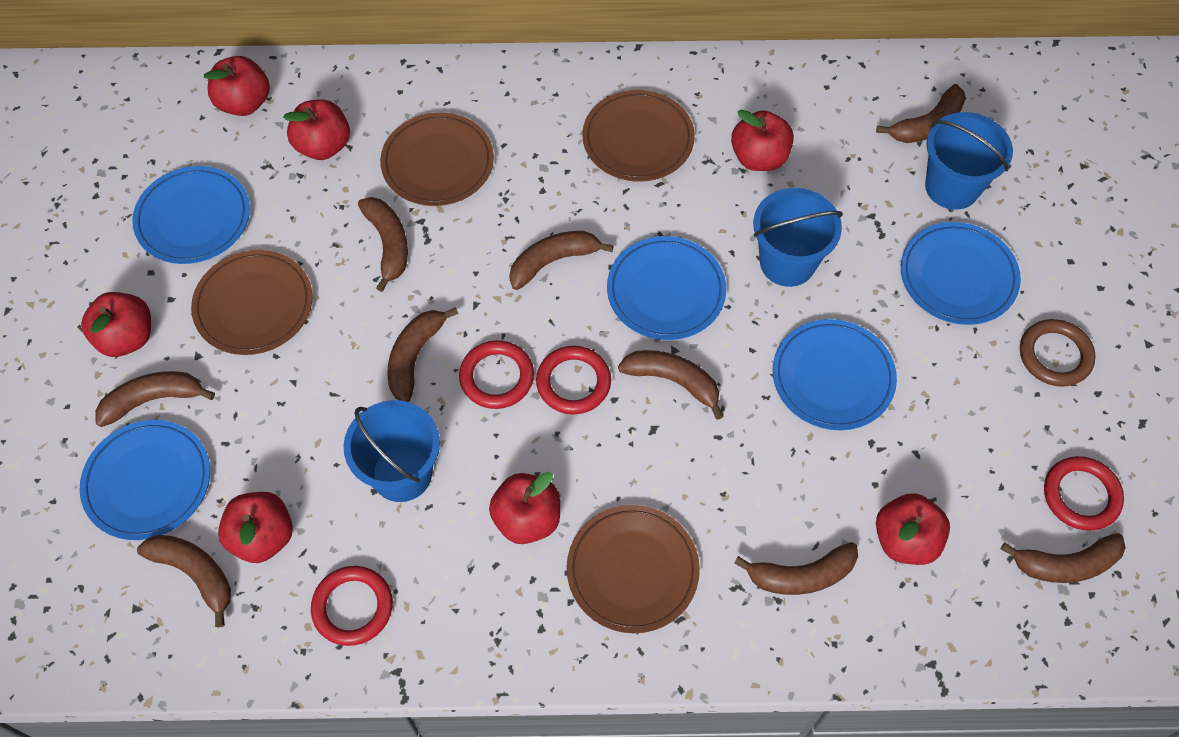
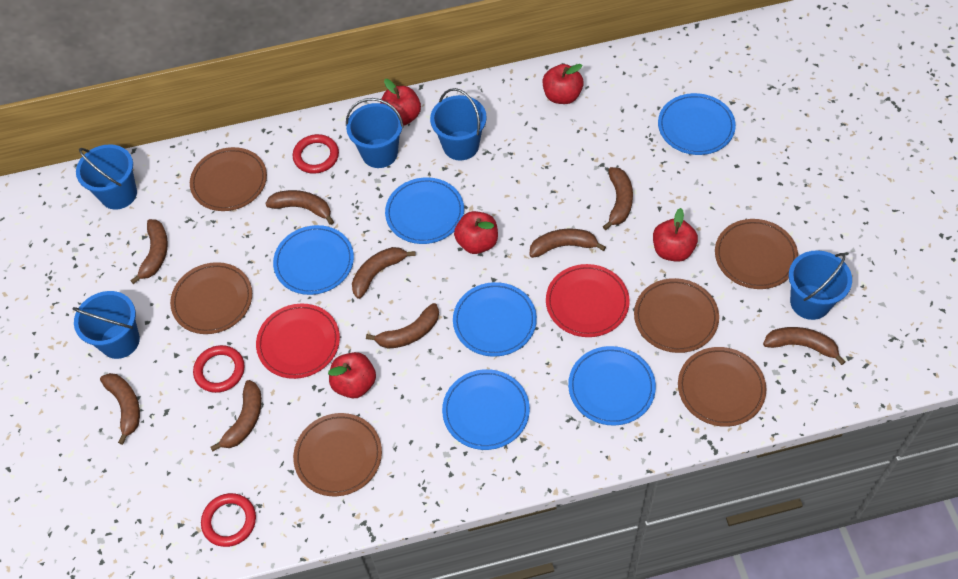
blue bucket: [344,400,440,502] [753,188,843,287] [925,112,1013,210] = 3 -> [72,291,140,359] [76,144,137,210] [346,98,404,168] [430,88,487,161] [789,250,852,320] = 5
blue plate: [80,420,210,540] [132,166,250,264] [607,236,726,340] [773,319,897,430] [901,222,1021,325] = 5 -> [273,225,354,295] [385,177,464,244] [442,369,530,450] [453,282,537,357] [568,346,656,426] [658,93,736,155] = 6
brown plate: [191,250,313,355] [380,112,494,206] [567,505,700,633] [582,90,695,182] = 4 -> [170,262,252,334] [190,147,267,211] [293,413,382,496] [634,278,719,353] [678,347,766,427] [715,219,798,289] = 6
brown ring: [1020,319,1096,387] = 1 -> none = 0
red apple: [81,292,151,357] [204,56,270,116] [218,492,293,563] [283,100,350,160] [489,472,560,544] [731,110,794,171] [876,493,950,565] = 7 -> [328,352,376,398] [380,79,421,126] [454,211,498,254] [542,64,584,104] [653,208,698,262] = 5
red plate: none = 0 -> [256,304,340,379] [546,264,630,337] = 2
red ring: [311,566,393,646] [459,340,534,409] [536,346,611,415] [1044,456,1124,531] = 4 -> [193,345,245,393] [201,493,256,547] [293,134,339,174] = 3

